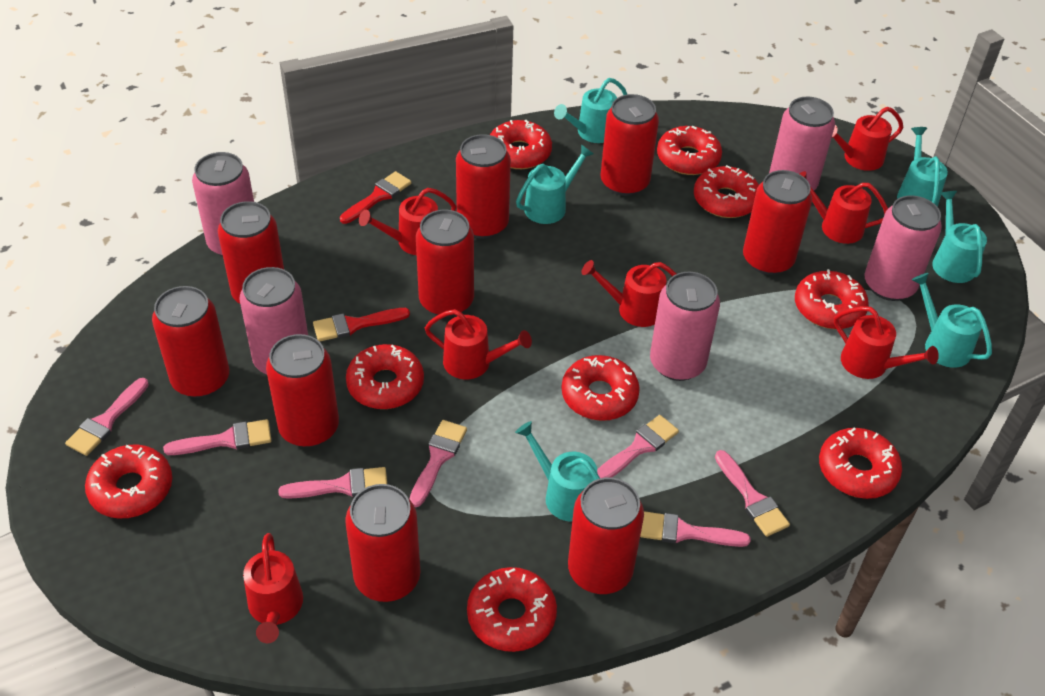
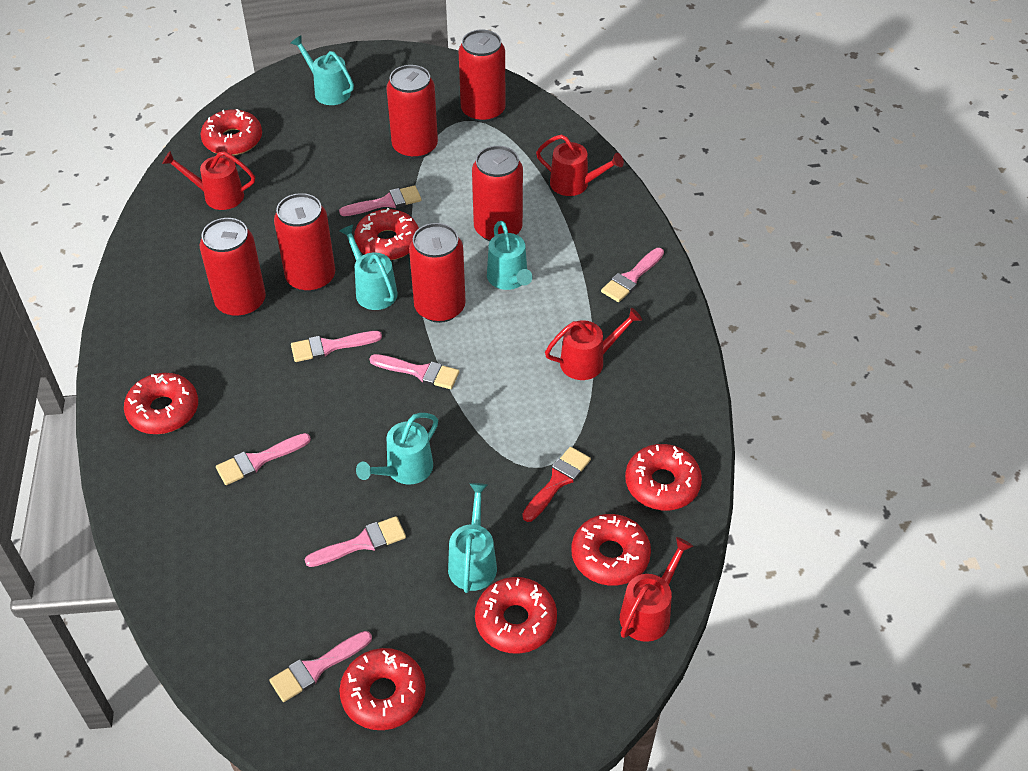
pink can: [192,152,254,256] [239,267,308,374] [650,272,720,381] [769,96,835,190] [865,195,942,301] = 5 -> none = 0
red brush: [313,308,410,342] [340,171,411,224] = 2 -> [522,447,591,522] = 1
red can: [152,286,229,398] [218,201,284,303] [266,334,339,447] [345,484,420,602] [416,210,474,317] [456,134,511,239] [568,477,644,594] [600,94,659,196] [743,170,812,275] = 9 -> [200,218,266,317] [274,193,335,292] [387,65,438,159] [409,223,466,323] [459,30,506,122] [472,146,523,241] = 6
red donut: [85,444,172,518] [346,344,424,409] [467,567,557,652] [490,120,552,169] [562,355,640,421] [657,126,722,175] [694,165,759,218] [795,269,869,329] [819,427,902,499] = 9 -> [124,373,198,434] [201,109,262,156] [339,648,426,730] [354,208,419,260] [475,577,557,654] [571,514,651,585] [625,444,702,510] = 7
red watering can: [243,533,303,643] [359,188,456,255] [425,309,532,379] [581,260,676,327] [800,171,888,244] [832,107,903,171] [834,306,939,379] = 7 -> [162,151,255,210] [536,134,624,196] [545,308,642,380] [620,537,693,642] = 4
turquoise watering can: [515,421,600,522] [516,144,593,224] [554,78,627,143] [897,127,948,207] [912,273,992,368] [932,191,987,283] = 6 -> [291,35,354,105] [339,224,397,310] [356,413,438,485] [448,483,497,593] [487,221,533,290] = 5

